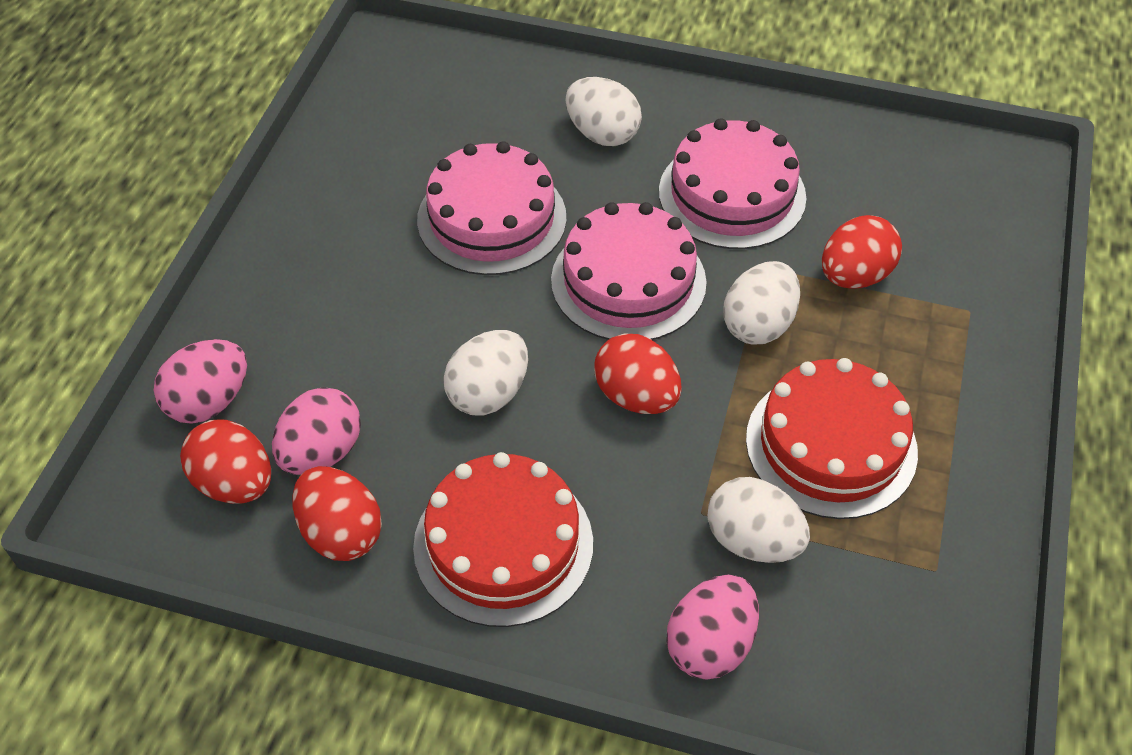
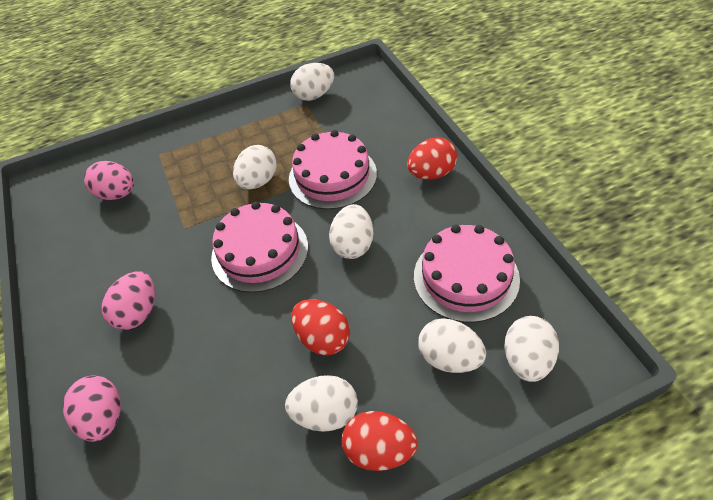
red cake: [413,452,593,627] [746,358,918,519] = 2 -> none = 0
red egg: [180,420,271,504] [292,466,382,561] [594,333,682,414] [822,215,902,289] = 4 -> [291,299,350,355] [342,411,418,471] [407,137,457,180] = 3
white egg: [443,330,528,416] [565,77,642,146] [708,477,810,563] [723,261,800,345] = 4 -> [233,145,277,189] [285,375,358,432] [290,63,334,101] [329,204,374,259] [418,318,486,373] [504,316,559,382] = 6

